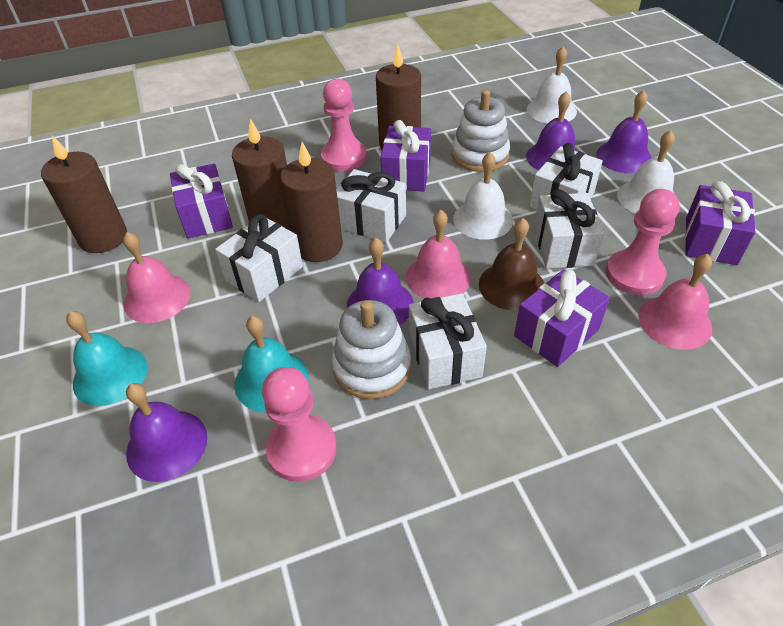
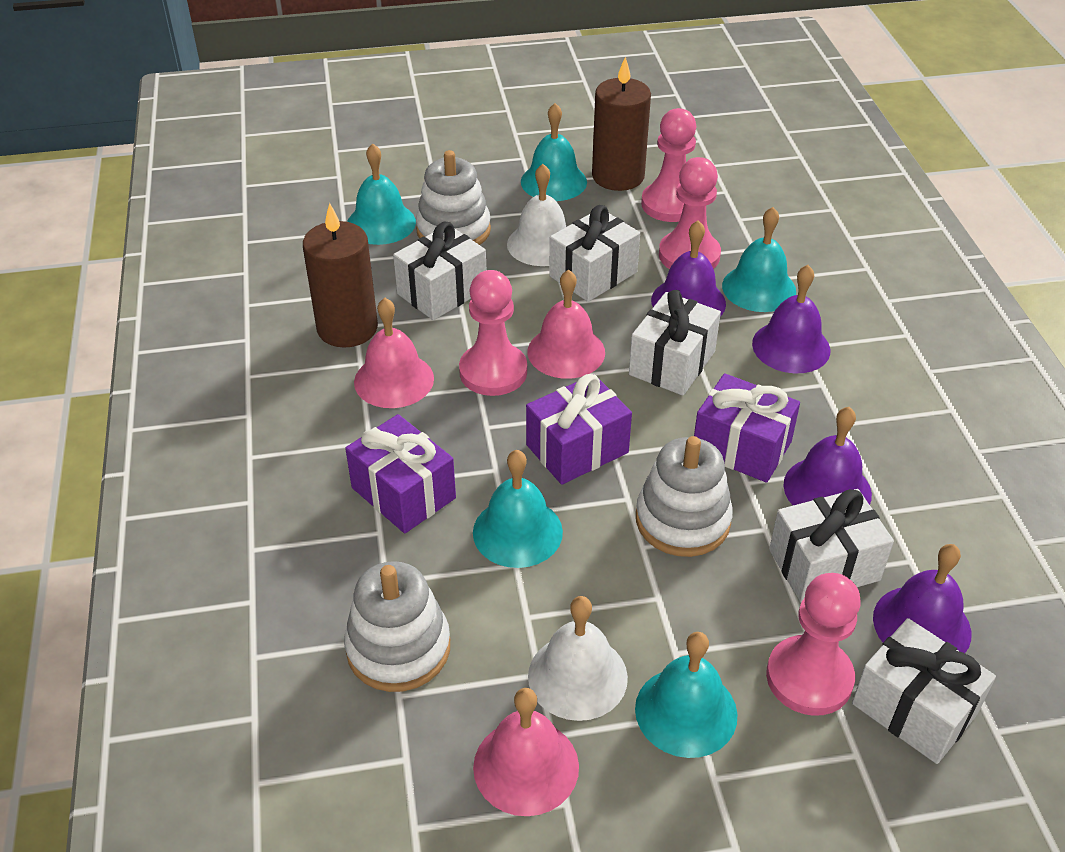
brown bell: [479,218,544,311] = 1 -> none = 0
brown candle: [41,135,127,253] [232,119,290,231] [280,142,343,262] [376,44,421,149] = 4 -> [303,203,378,348] [592,57,651,191] = 2
pink pawn: [262,367,337,482] [321,78,367,171] [606,189,680,295] = 3 -> [459,270,527,396] [641,108,697,222] [659,157,721,269] [766,573,861,716] = 4
purple gift: [170,163,233,239] [380,120,431,192] [514,269,610,367] [685,181,755,265] = 4 -> [345,414,456,533] [526,374,632,485] [694,373,800,483] = 3
turquoise bell: [66,311,148,406] [234,316,308,412] = 2 -> [347,143,416,245] [473,450,563,568] [521,103,587,201] [635,632,738,758] [722,207,796,312] = 5
white bell: [453,152,513,240] [527,46,577,124] [617,130,675,214] = 3 -> [507,164,566,266] [528,596,628,721] = 2
white stacking toy: [332,300,411,399] [452,90,510,172] = 2 -> [344,561,450,692] [416,150,491,245] [636,436,733,557] = 3

